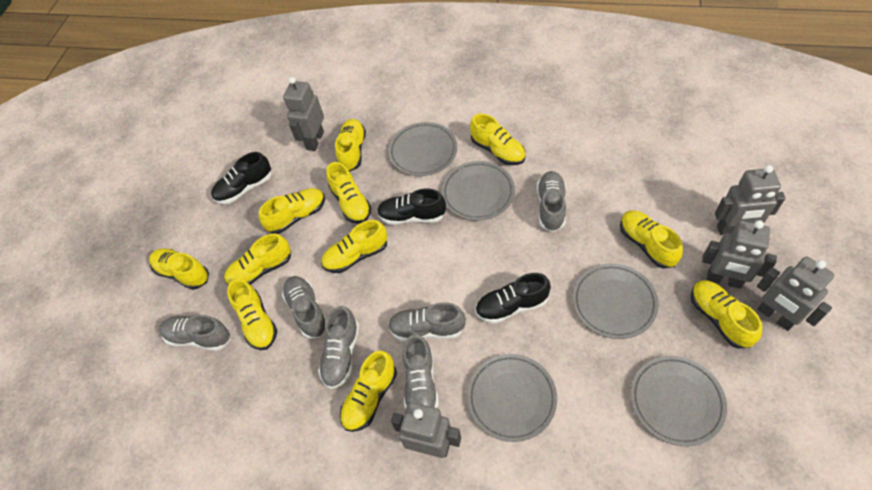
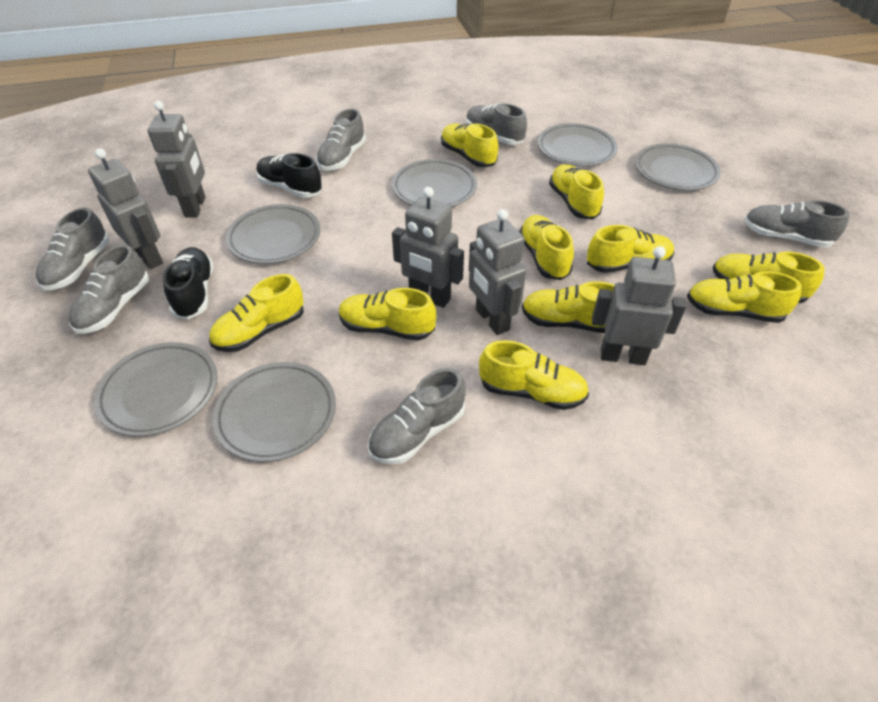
black shoe: [211,152,271,204] [377,188,446,225] [475,273,551,324] = 3 -> [163,247,214,319] [256,153,322,198] = 2
grey plate: [388,122,457,176] [441,161,515,221] [467,354,557,442] [573,264,659,339] [631,356,727,447] = 5 -> [94,342,217,437] [213,362,336,462] [226,204,320,264] [392,159,477,207] [538,123,617,166] [635,143,720,190] = 6
yellow shoe: [149,248,209,290] [224,234,291,285] [227,279,277,350] [259,188,325,234] [321,220,387,273] [326,162,371,224] [335,119,366,172] [340,351,397,432] [470,114,525,165] [620,210,683,269] [691,280,763,348] = 11 -> [209,274,304,352] [339,288,436,341] [441,123,498,167] [479,340,589,410] [519,215,574,280] [522,281,615,333] [549,164,604,219] [587,225,674,273] [687,271,802,323] [713,251,825,303] = 10

